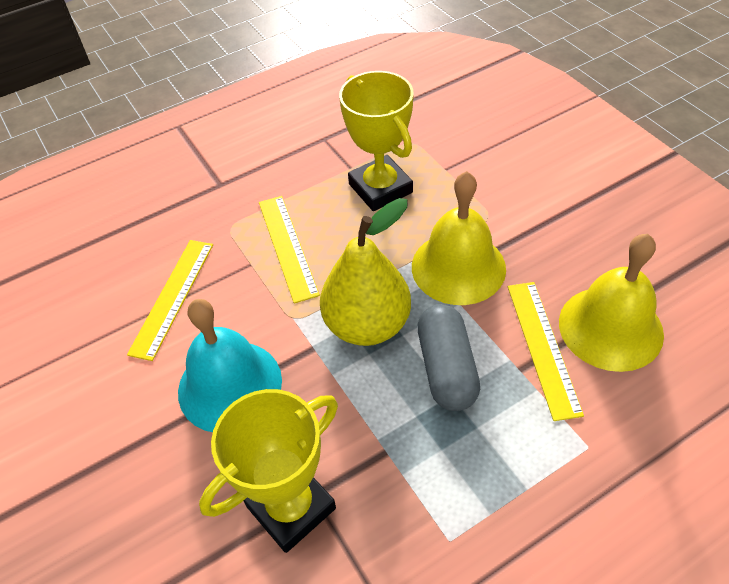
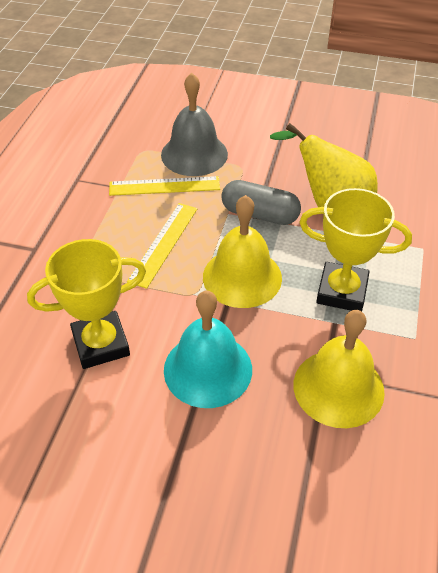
grey bell: none = 0 -> [161,73,228,176] = 1
yellow ruler: [127,240,213,361] [259,196,320,304] [508,282,584,421] = 3 -> [109,176,220,196] [127,203,197,289] = 2

